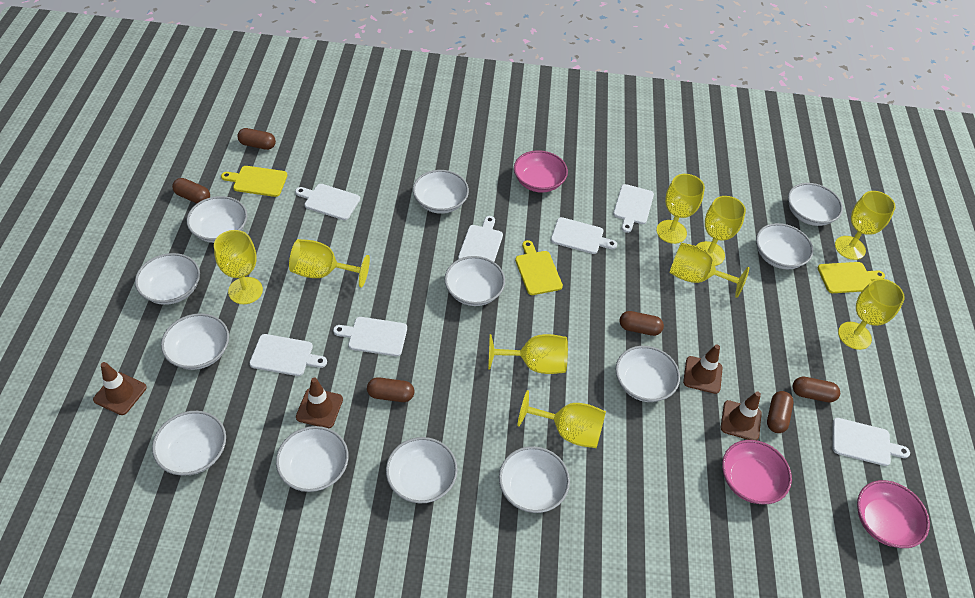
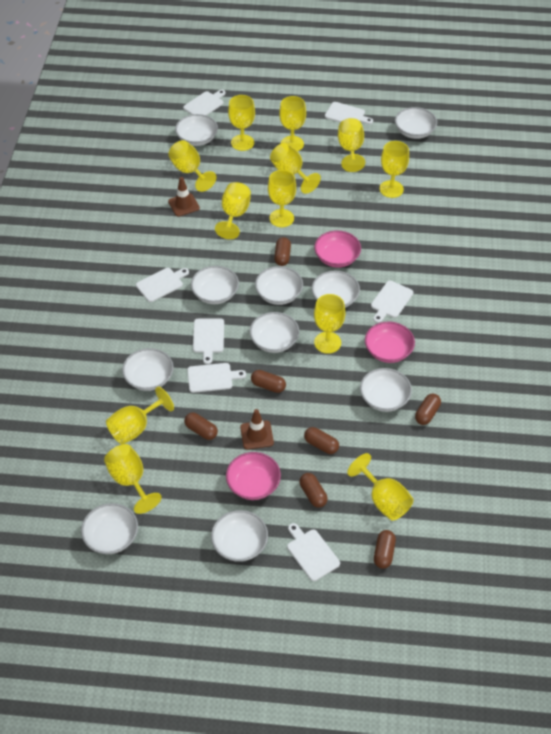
brown capsule: [172,178,210,203] [237,128,276,150] [367,377,414,402] [619,311,664,336] [767,391,794,433] [793,377,840,402] = 6 -> [184,413,218,440] [251,370,286,393] [274,237,291,266] [299,473,328,508] [304,427,339,454] [374,530,396,569] [415,394,441,425] = 7
brown traffic cone: [93,362,147,415] [296,377,343,428] [683,345,723,394] [721,392,762,440] = 4 -> [168,177,200,217] [240,409,274,449] = 2
white bowl: [135,253,200,305] [152,411,226,476] [161,313,229,370] [187,196,247,243] [276,426,349,492] [386,437,458,504] [413,170,469,214] [445,256,505,306] [499,446,570,513] [615,346,680,402] [756,223,813,269] [788,183,843,226] = 12 -> [81,503,138,554] [122,348,174,391] [175,114,218,146] [191,266,239,304] [211,510,268,562] [250,312,299,353] [255,266,303,305] [312,271,360,308] [360,368,412,412] [395,107,437,139] = 10
yellow cutting board: [221,166,287,197] [515,240,563,295] [818,262,885,293] = 3 -> none = 0
yellow goblet: [214,230,263,304] [289,239,370,288] [488,334,568,374] [517,390,606,448] [656,174,705,244] [669,243,749,298] [696,196,746,266] [835,191,896,260] [838,279,905,350] = 9 -> [104,444,162,514] [106,386,174,444] [168,140,217,192] [215,182,251,239] [228,95,255,151] [268,170,296,227] [270,143,321,194] [279,96,306,151] [314,294,345,354] [338,118,365,172] [347,453,414,521] [379,141,409,198] = 12

